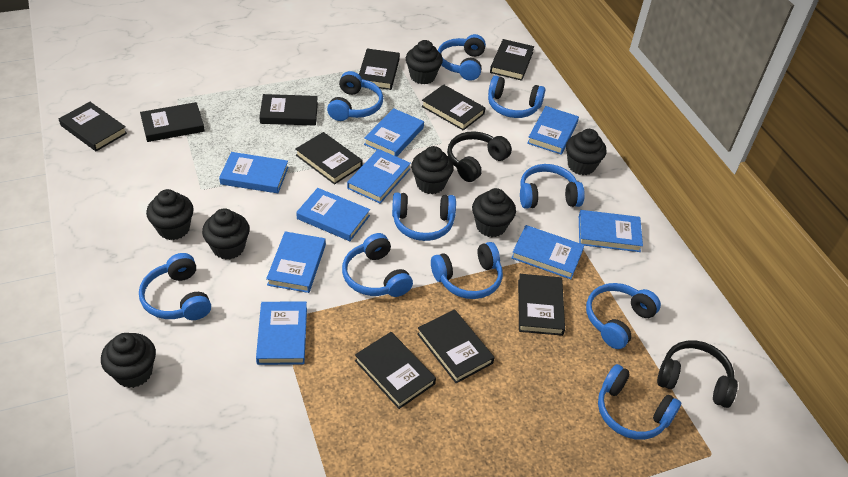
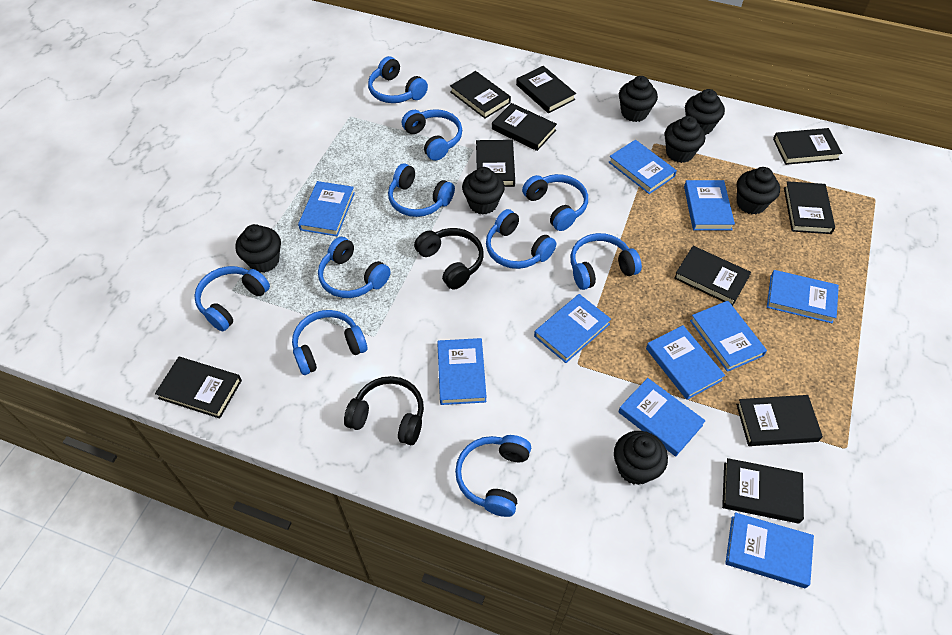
blue book: [219,152,289,193] [256,302,307,365] [266,231,326,293] [296,188,370,241] [347,149,411,204] [364,108,424,157] [512,225,584,279] [527,106,579,155] [579,210,643,252] = 9 -> [298,181,355,236] [437,338,487,405] [534,294,611,363] [608,140,677,194] [618,378,706,456] [646,325,725,400] [684,180,735,230] [690,301,767,372] [725,512,814,588] [767,270,839,324] = 10

